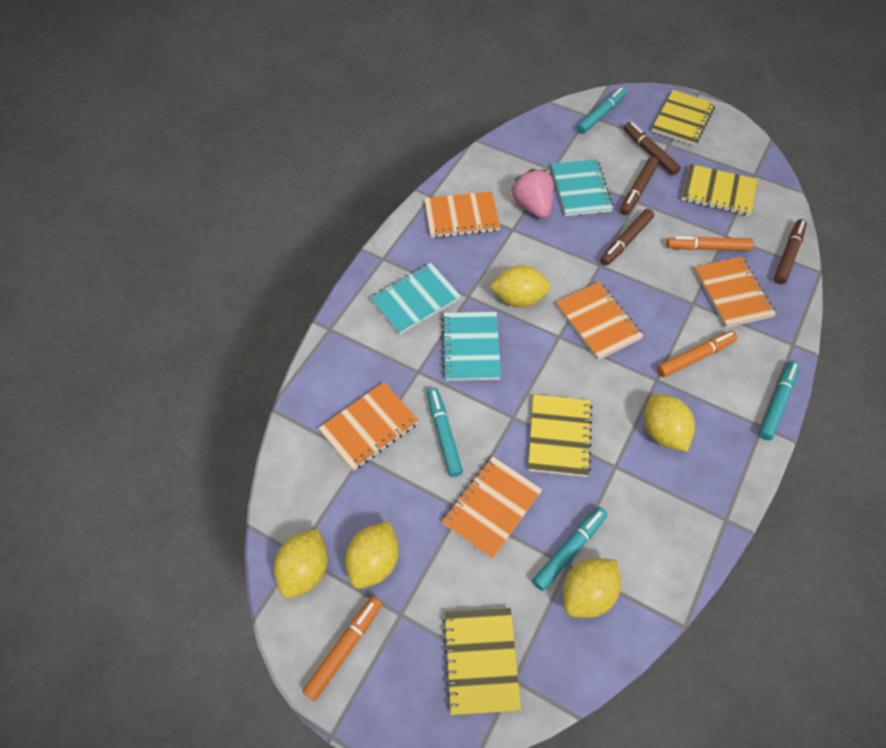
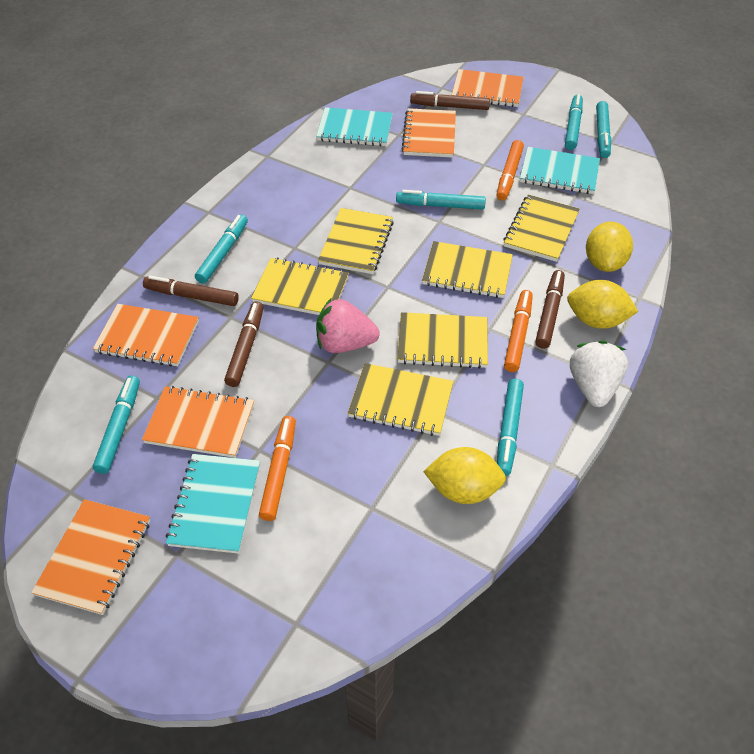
turquoise marker: [427,388,463,477] [532,507,608,591] [577,87,627,134] [759,361,799,440] = 4 -> [93,376,140,474] [195,214,248,284] [396,190,486,210] [497,379,524,476] [565,94,583,150] [596,101,611,158] = 6
white strawberry: none = 0 -> [570,340,628,407] = 1
yellow lemon: [274,528,328,598] [345,521,399,589] [490,265,551,308] [563,558,621,618] [644,394,695,452] = 5 -> [423,447,506,504] [567,280,638,329] [586,222,633,272] = 3
yellow notebook: [443,608,521,715] [528,394,592,477] [652,90,715,146] [681,164,758,216] = 4 -> [251,257,349,315] [318,208,394,274] [348,363,453,436] [397,312,488,369] [422,241,513,298] [503,194,580,262] = 6

